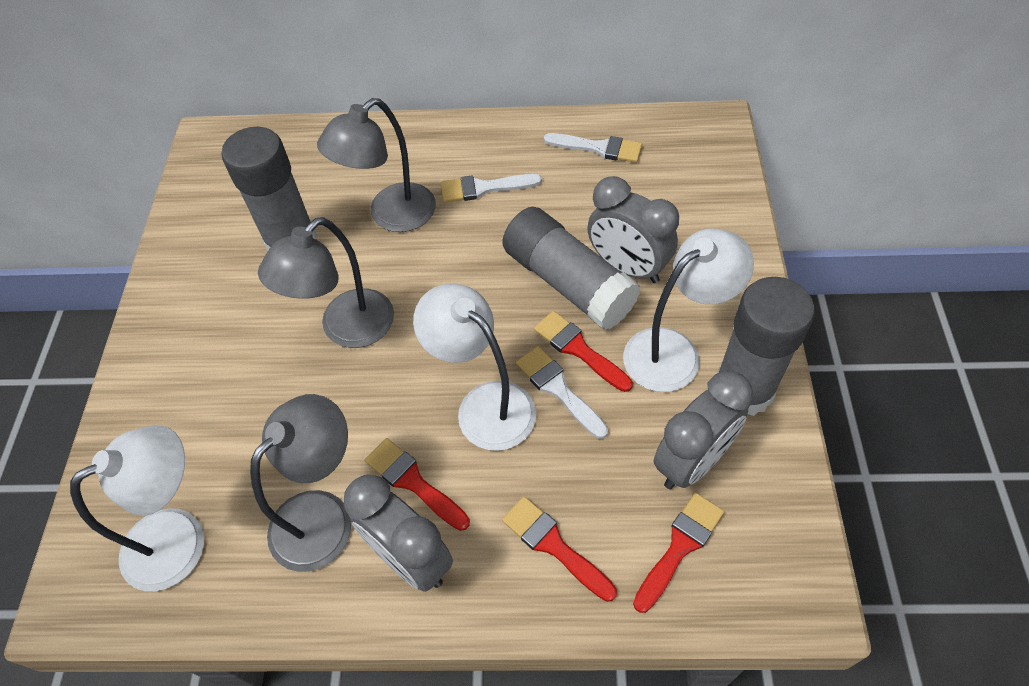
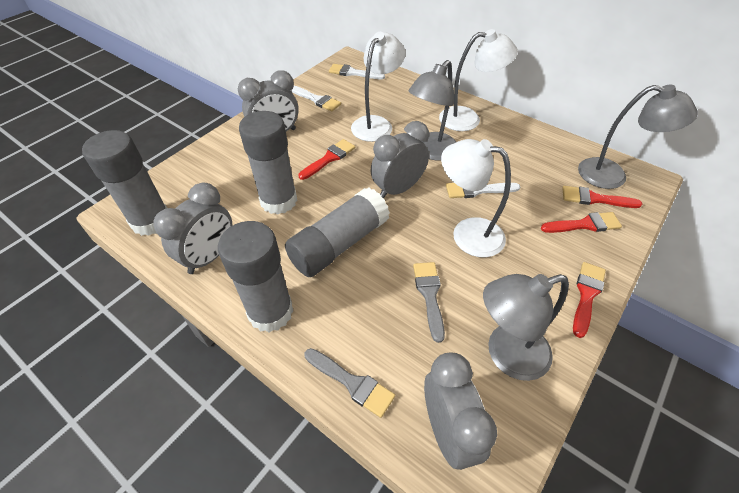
grey brush: none = 0 -> [305,348,395,418] [413,262,445,343] = 2
grey clock: [344,474,453,592] [587,176,679,283] [653,371,753,489] = 3 -> [153,183,232,274] [238,70,299,132] [371,121,429,199] [424,352,497,470] = 4
grey glue stick: [221,127,317,251] [502,207,640,330] [718,277,815,416] = 3 -> [82,130,167,236] [218,221,293,332] [239,111,297,215] [285,187,390,277] = 4

